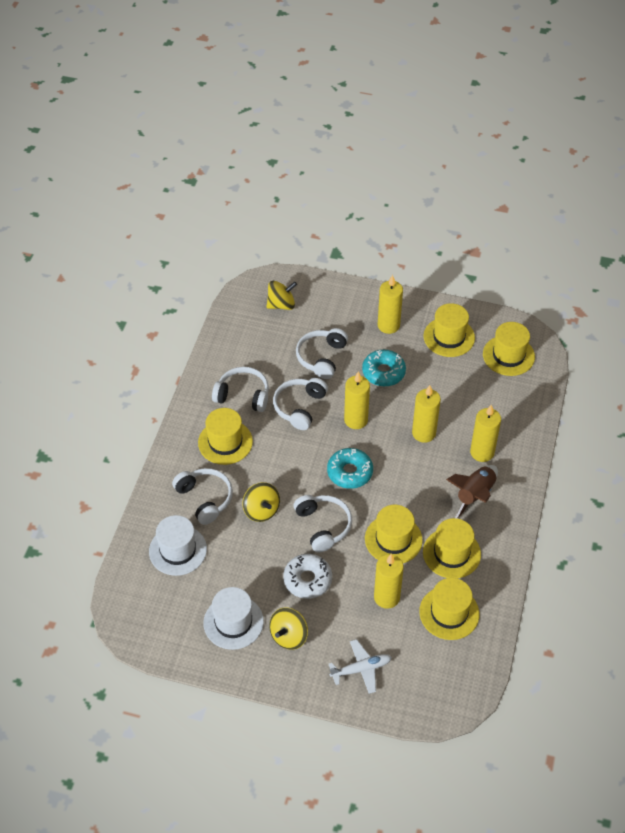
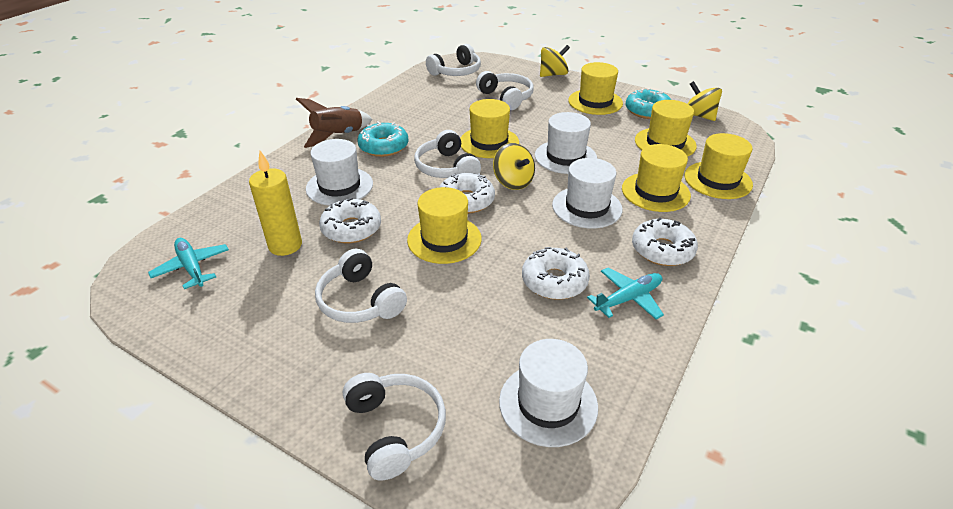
turquoise plane: none = 0 -> [148,238,229,289] [587,267,664,319] = 2
white donut: [283,554,332,599] = 1 -> [319,198,381,243] [439,173,495,214] [522,247,590,300] [632,218,698,266] = 4
white hat: [149,515,207,576] [203,587,264,650] = 2 -> [306,139,373,206] [499,339,598,447] [535,112,597,174] [552,158,623,228] = 4
white plane: [329,639,392,694] = 1 -> none = 0
yellow candle: [344,371,370,429] [374,554,404,609] [378,275,403,334] [412,385,441,443] [470,405,501,462] = 5 -> [249,151,302,256] = 1

